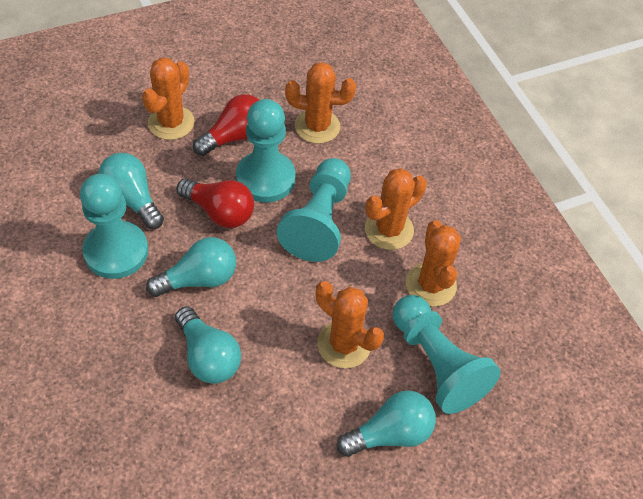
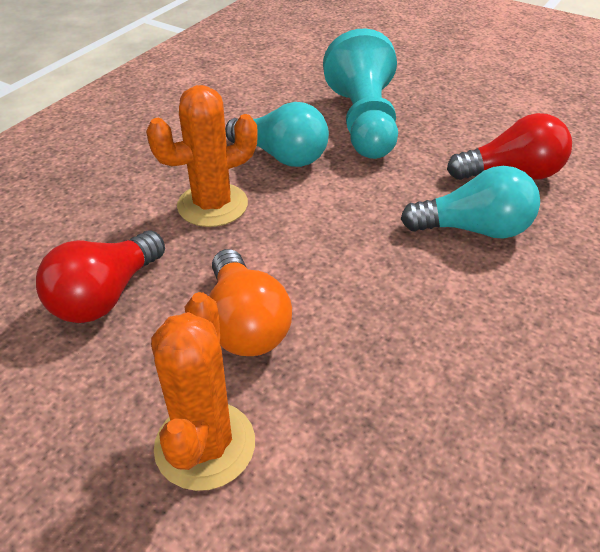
orange cactus: [142,58,195,140] [285,62,356,144] [316,281,384,368] [365,168,427,250] [406,220,461,307] = 5 -> [146,85,258,227] [151,292,255,491] = 2
orange light bulb: none = 0 -> [209,249,292,356] = 1
turquoise light bulb: [98,153,164,229] [146,237,236,297] [175,306,241,384] [337,390,436,457] = 4 -> [225,102,329,167] [401,166,540,239] = 2
turquoise pawn: [80,174,149,279] [236,99,295,202] [277,158,351,262] [392,295,501,414] = 4 -> [323,29,398,159] = 1

